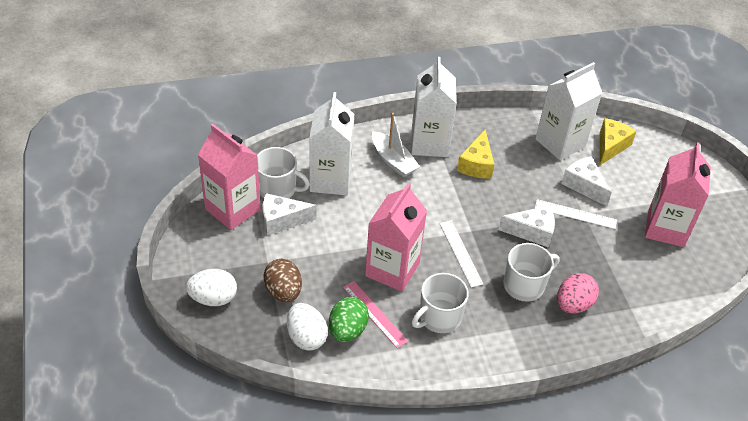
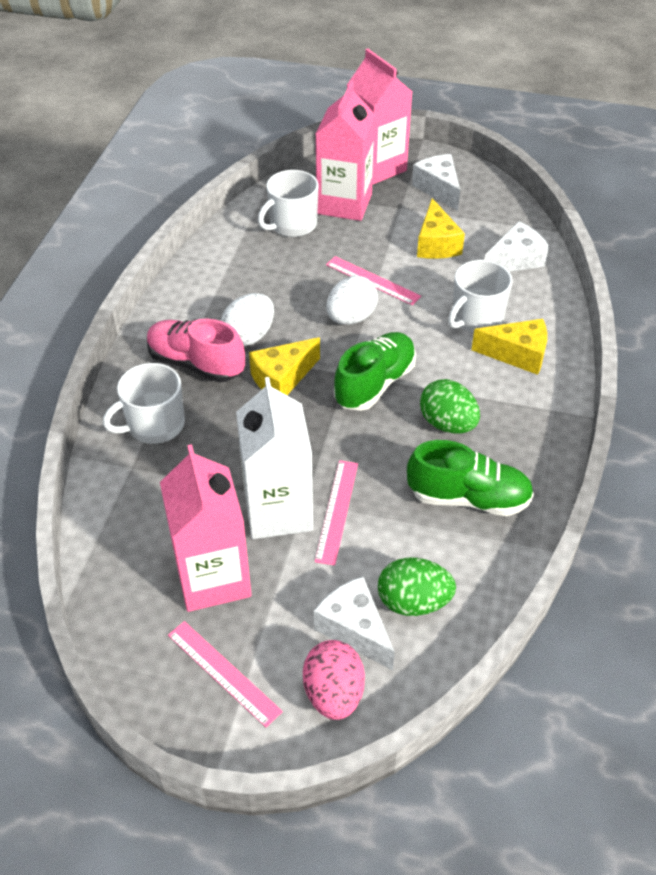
brown egg: [263,259,302,302] = 1 -> none = 0
green egg: [329,297,369,342] = 1 -> [378,558,456,616] [420,379,480,434] = 2
green shoe: none = 0 -> [334,332,416,411] [407,440,534,516] = 2
pink ruler: [343,281,408,348] = 1 -> [168,621,283,727] [315,460,358,565] [326,256,421,305] = 3
pink shoe: none = 0 -> [147,318,245,382] = 1
white boat: [372,113,420,177] = 1 -> none = 0
white carton: [309,92,354,195] [411,57,457,157] [535,62,602,160] = 3 -> [236,377,313,539] = 1
white ruler: [440,220,483,288] [535,199,617,229] = 2 -> none = 0
yellow cheese: [457,130,494,179] [600,118,637,165] = 2 -> [249,337,320,395] [417,198,465,259] [471,319,547,375] = 3

